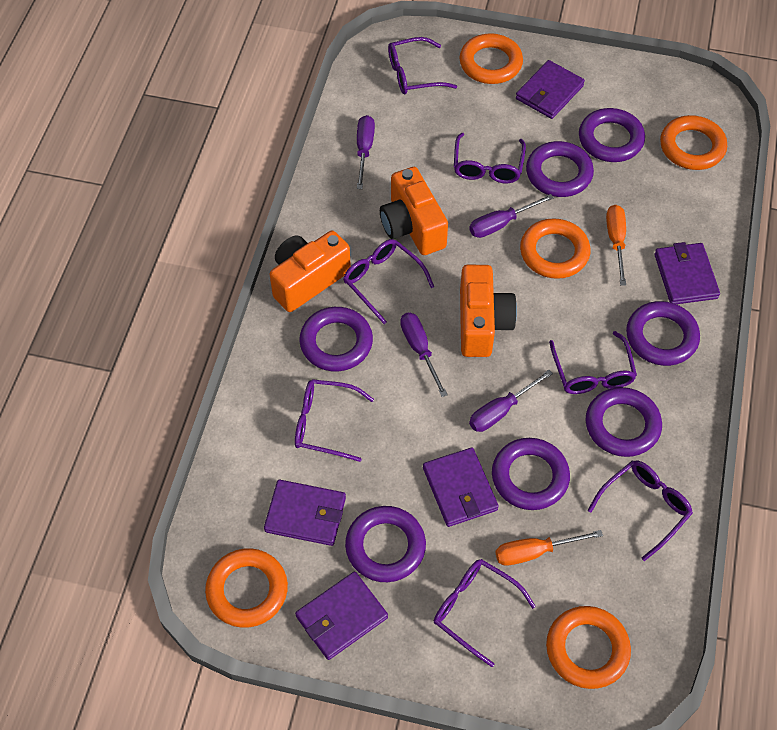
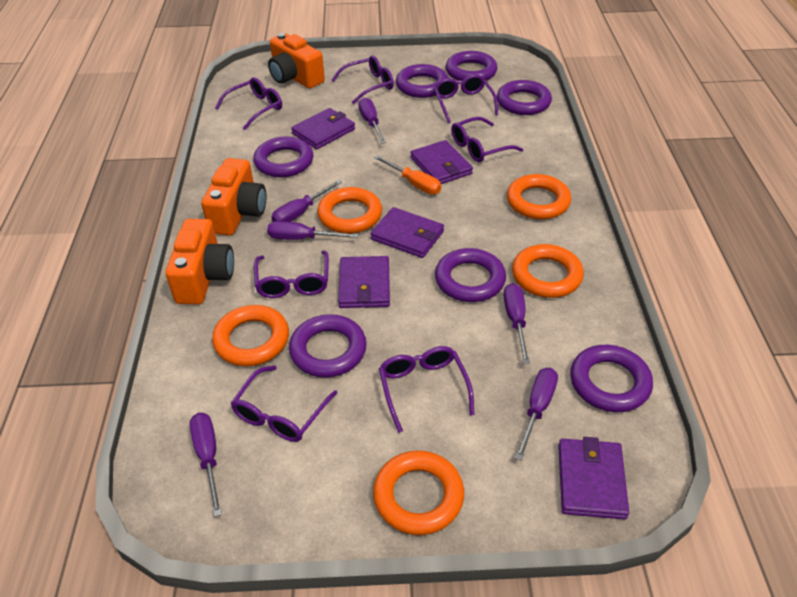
orange screwdriver: [496,530,603,566] [606,205,626,286] = 2 -> [374,155,441,195] = 1
purple screwdriver: [357,115,375,189] [400,313,448,397] [469,194,554,238] [469,370,553,432] = 4 -> [190,413,222,517] [267,221,358,240] [271,180,342,222] [358,98,386,144] [504,283,530,364] [515,368,558,461] = 6

